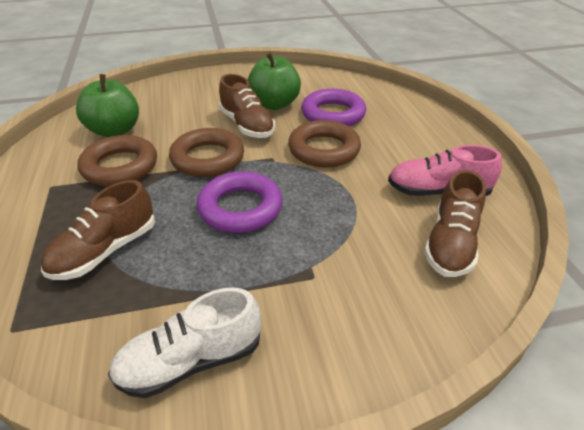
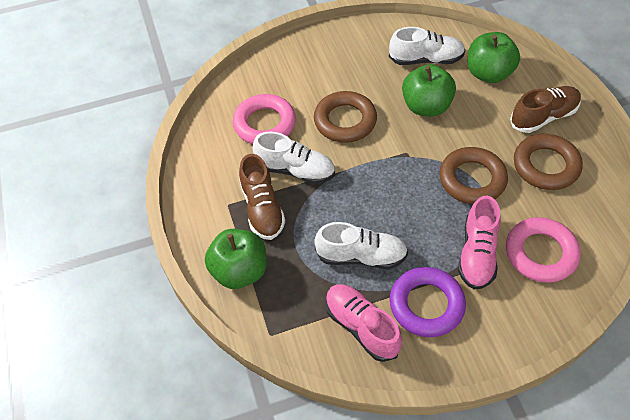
brown shoe: [41,180,155,280] [219,74,275,138] [424,170,486,277] = 3 -> [239,154,285,240] [510,86,581,133] = 2
green apple: [76,74,139,137] [247,52,301,110] = 2 -> [205,229,267,289] [402,64,456,116] [467,32,520,83] = 3
pink ring: none = 0 -> [233,94,296,144] [506,217,580,283] = 2
pink shoe: [388,145,502,196] = 1 -> [325,284,402,362] [458,196,501,290] = 2
purple ring: [197,171,283,233] [301,89,366,126] = 2 -> [390,267,466,337] = 1
white shoe: [108,287,261,398] = 1 -> [253,132,335,184] [314,222,408,269] [389,27,465,65] = 3

